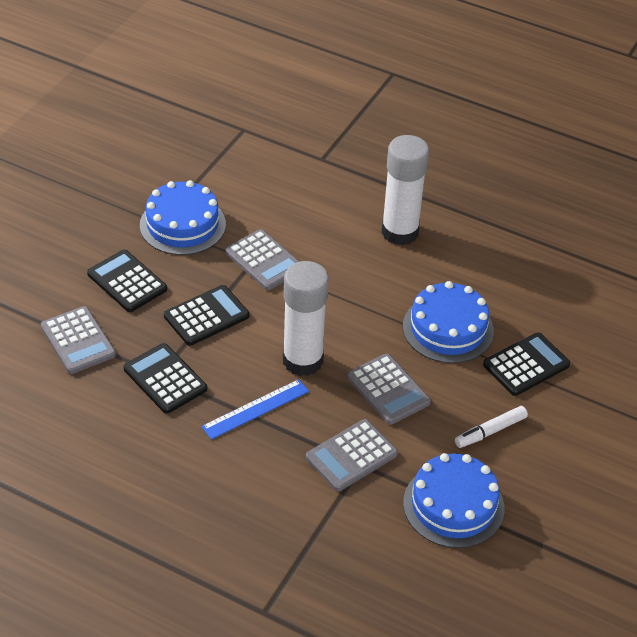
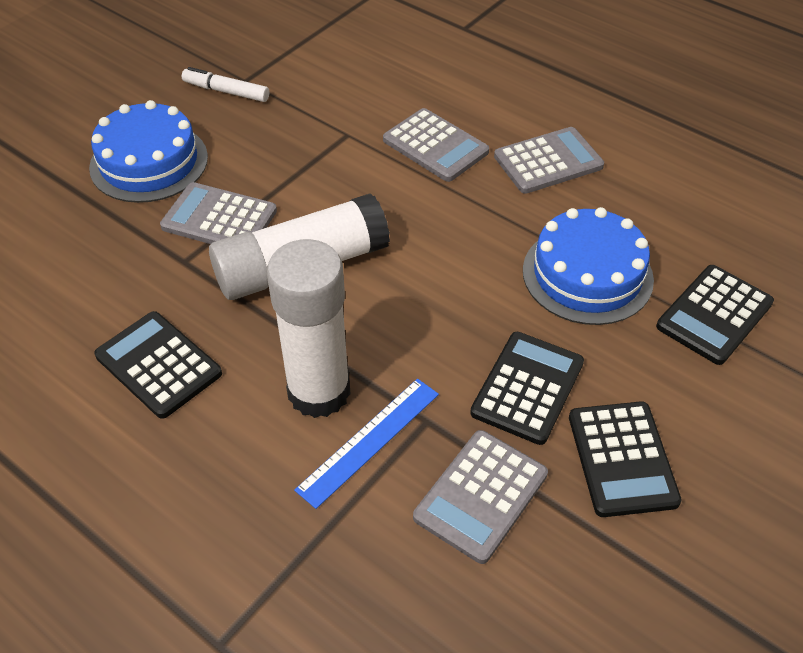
blue cake: [140,180,226,255] [403,281,494,363] [403,453,504,548] = 3 -> [89,100,208,203] [523,207,654,325] = 2

